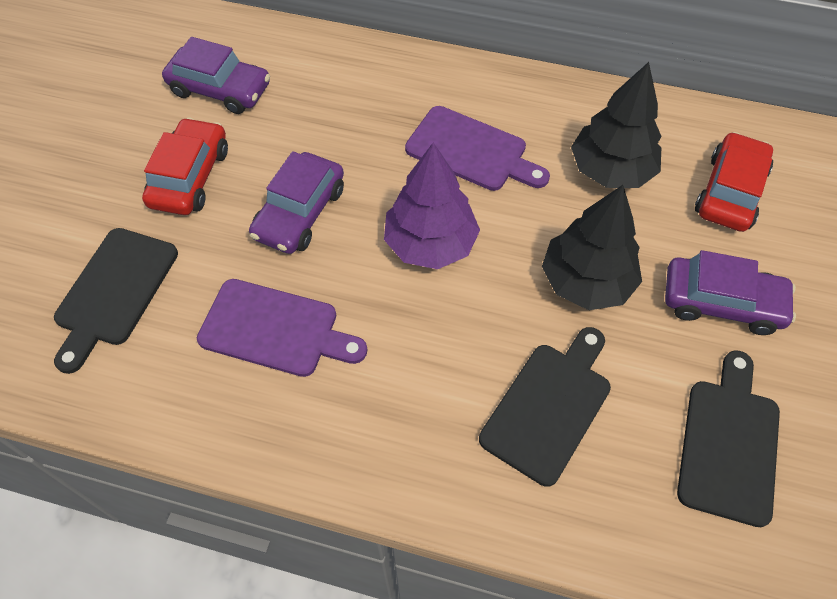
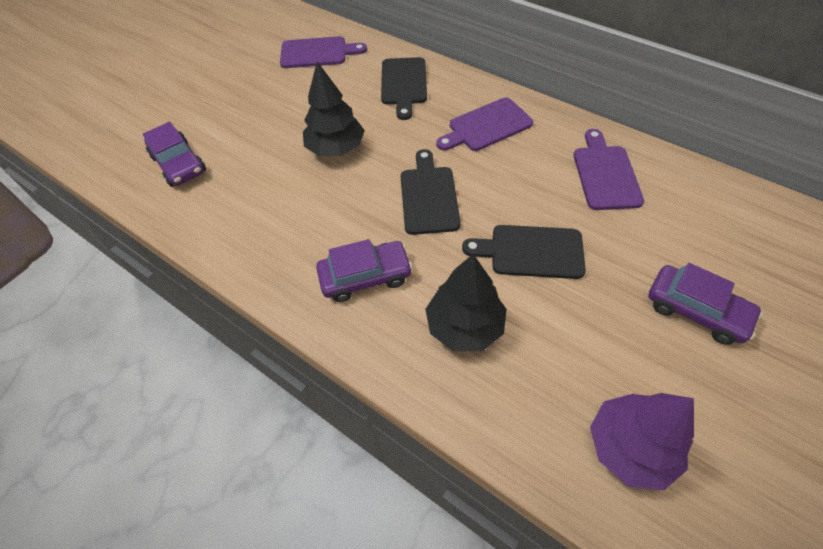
purple cutting board: [197,279,367,377] [405,106,550,191] = 2 -> [280,36,367,68] [436,97,533,151] [573,129,644,210] = 3
red car: [142,118,228,215] [695,132,773,232] = 2 -> none = 0

